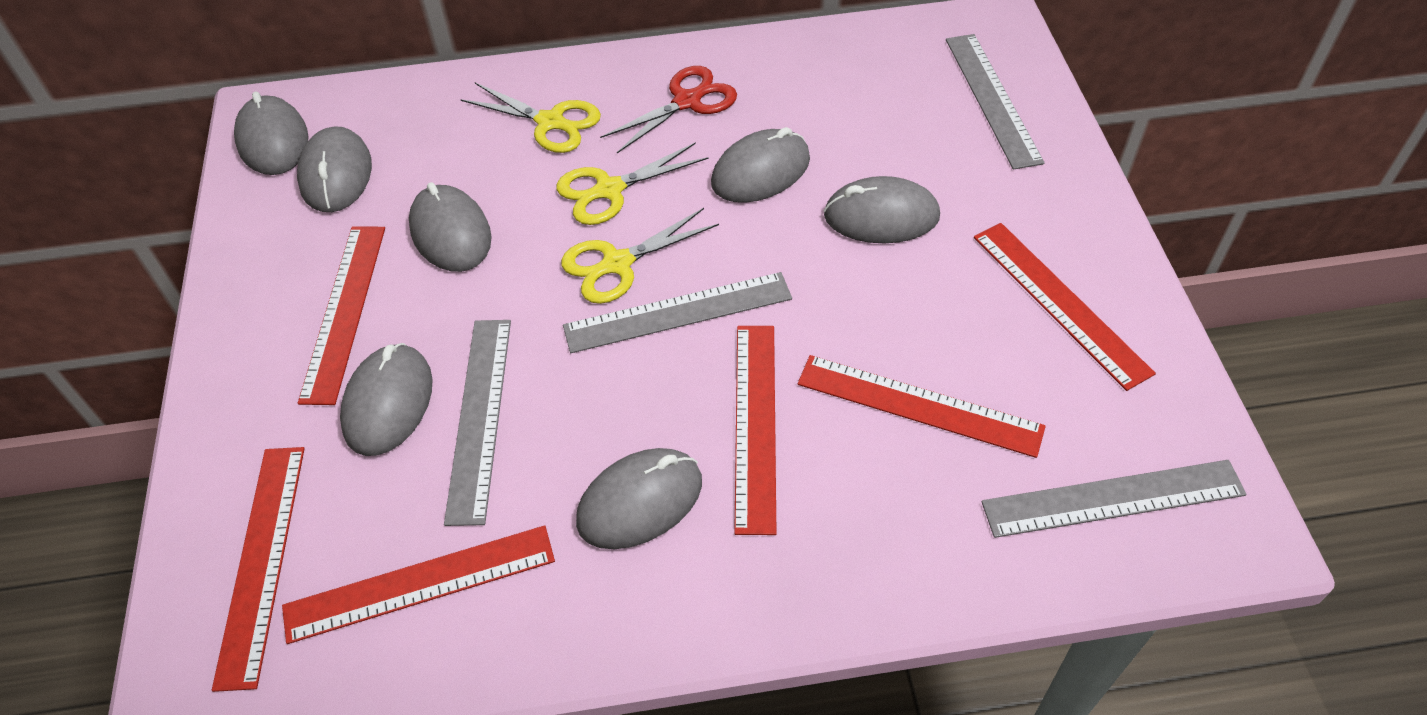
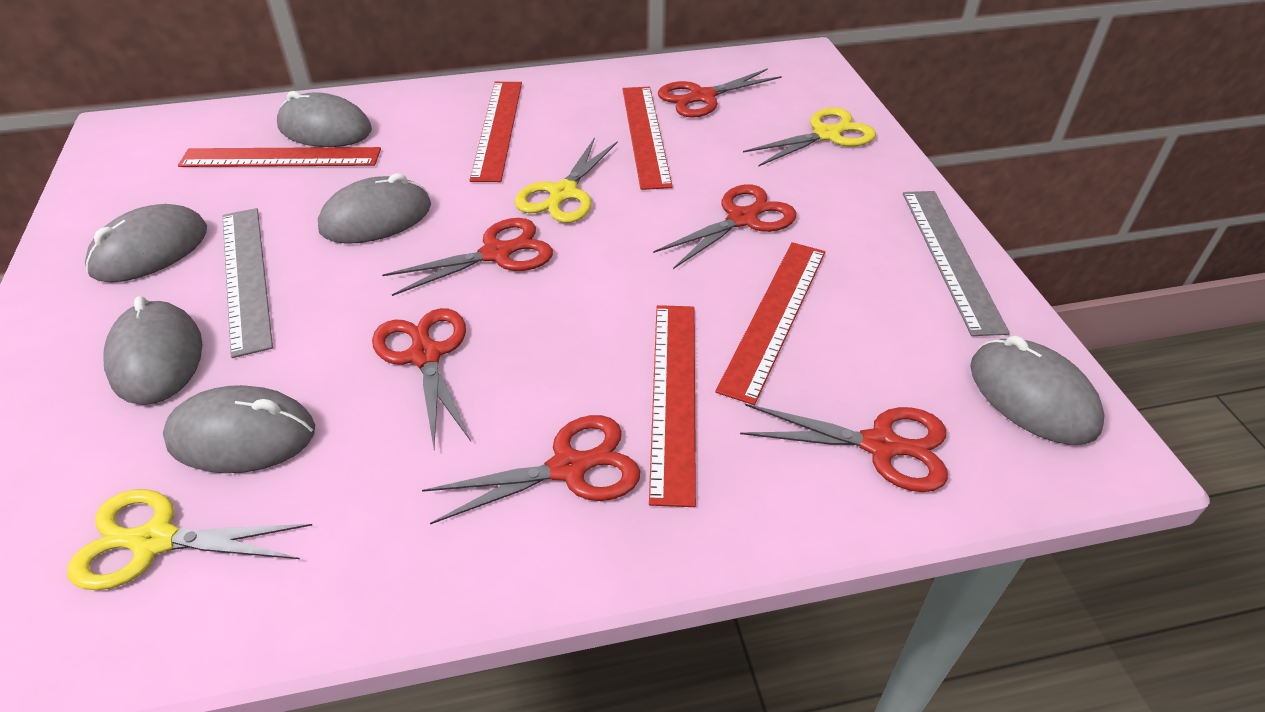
grey mouse: [234,91,309,175] [297,127,372,212] [340,343,433,456] [409,182,492,272] [576,448,702,549] [711,127,810,203] [824,176,940,243] = 7 -> [85,204,207,283] [104,296,203,405] [163,385,315,473] [277,91,372,147] [318,173,431,244] [970,335,1104,445] = 6
grey ruler: [444,320,511,526] [563,272,792,353] [946,34,1045,170] [981,460,1246,538] = 4 -> [222,208,273,358] [903,191,1010,336] = 2
red ruler: [212,447,305,692] [282,525,555,644] [298,226,385,405] [734,326,777,535] [798,355,1046,458] [974,223,1156,391] = 6 -> [178,147,381,167] [470,82,522,182] [623,87,673,190] [649,305,696,507] [715,242,825,405] = 5
red scissors: [600,66,737,153] = 1 -> [372,308,471,448] [382,218,553,296] [422,415,640,524] [653,184,796,269] [658,68,782,118] [740,404,948,492] = 6

